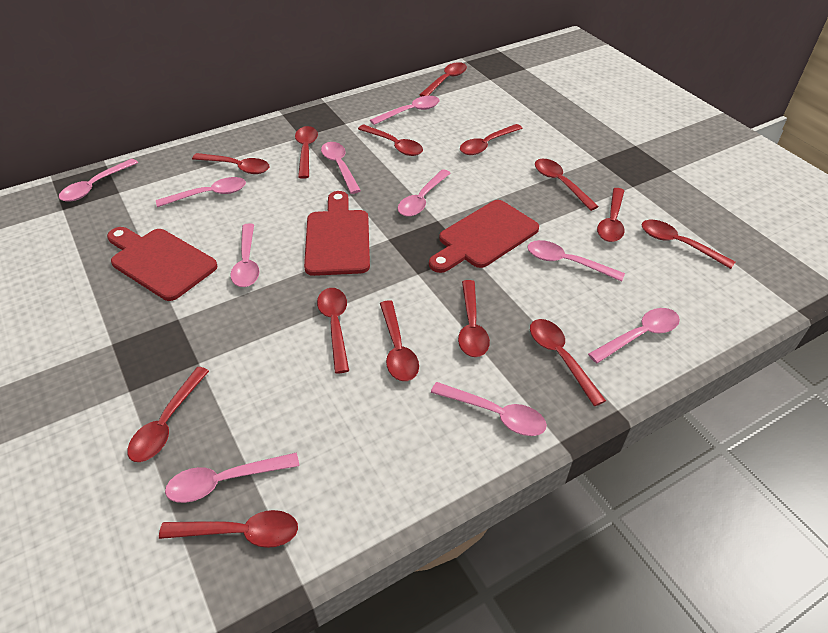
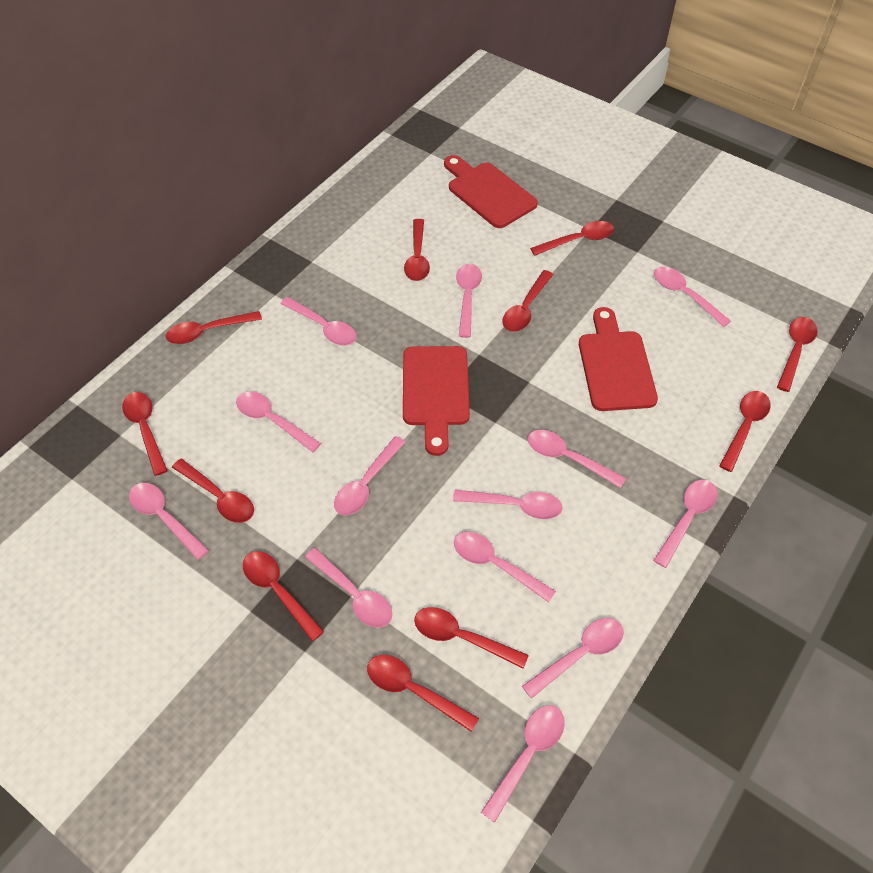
pink spoon: [59,158,138,202] [156,177,246,207] [165,453,299,503] [230,223,259,287] [321,142,361,194] [370,96,439,125] [398,169,451,217] [431,382,547,436] [527,240,625,282] [588,308,680,363] = 10 -> [129,483,209,560] [236,392,321,452] [280,297,357,345] [305,548,392,628] [334,436,406,515] [453,490,563,519] [454,532,556,603] [456,264,482,338] [481,705,565,823] [522,618,624,699] [528,430,626,488] [653,480,718,568] [654,267,731,327] = 13
red spoon: [127,367,209,462] [159,510,298,548] [192,153,270,174] [295,126,318,179] [317,288,349,373] [358,125,423,156] [380,300,419,381] [419,62,467,97] [458,280,490,357] [460,124,523,155] [530,319,606,406] [535,159,599,211] [597,188,625,242] [641,220,735,269] = 14 -> [122,392,168,476] [166,311,262,344] [172,459,254,523] [243,551,324,641] [367,655,479,732] [404,219,430,281] [414,607,529,669] [502,270,553,332] [530,221,614,256] [719,391,771,472] [777,317,818,392] = 11

